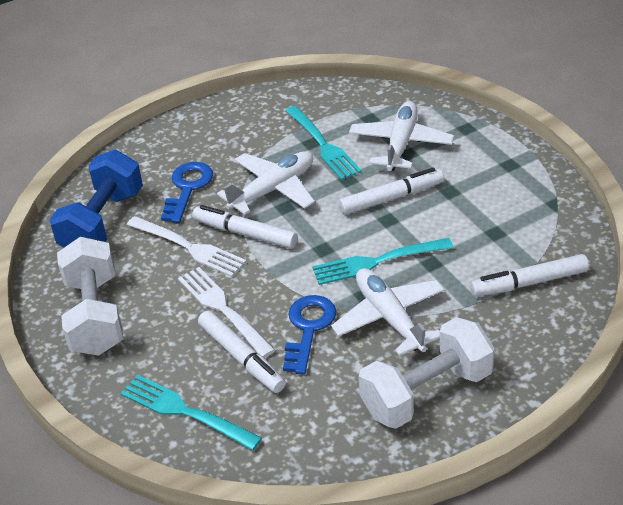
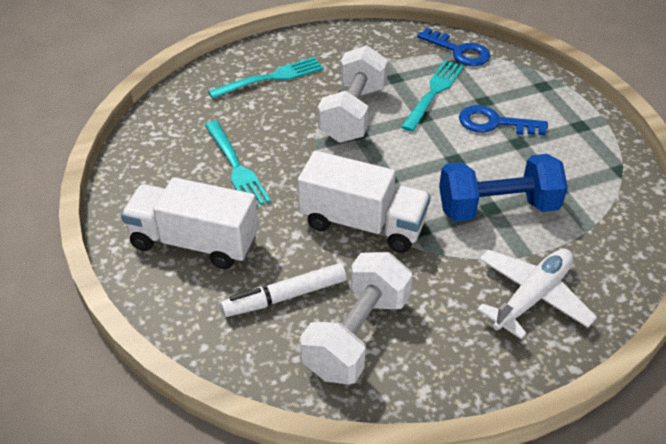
white fork: [127,216,247,277] [178,267,275,358] = 2 -> none = 0
white marker: [192,205,298,249] [198,311,286,393] [339,167,444,215] [470,254,589,297] = 4 -> [221,263,347,317] = 1
white plane: [217,151,315,215] [331,268,445,356] [349,101,454,171] = 3 -> [477,249,597,339] = 1
white truck: none = 0 -> [121,177,258,269] [298,151,431,253] = 2

